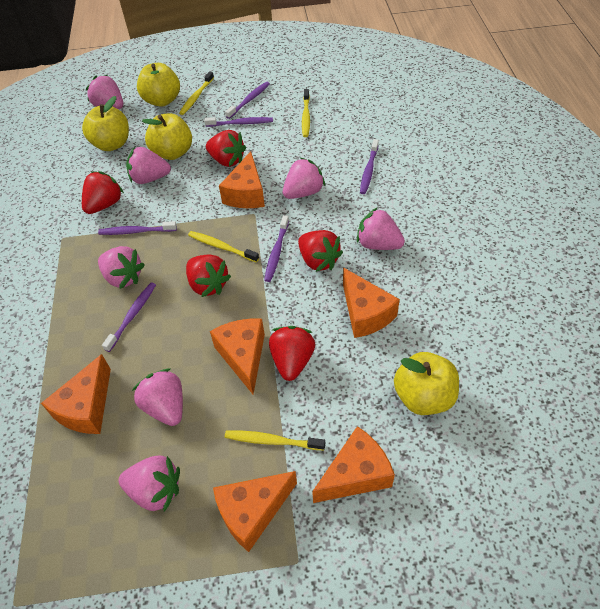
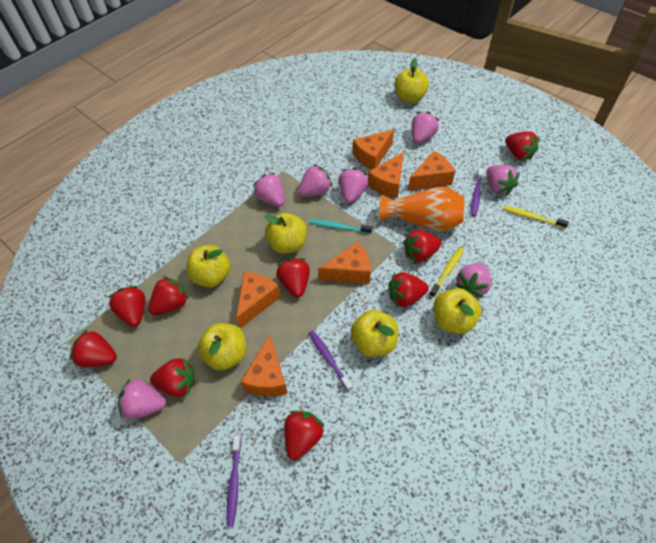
orange vase: none = 0 -> [380,187,465,231] = 1
purple toothbrush: [98,221,177,235] [102,282,156,352] [204,117,273,127] [225,82,270,119] [264,215,289,282] [360,139,379,194] = 6 -> [226,436,241,526] [309,330,352,391] [471,168,483,216] = 3
red strawberry: [82,171,124,214] [186,254,231,297] [206,130,246,167] [269,326,315,381] [298,230,343,272] = 5 -> [70,330,117,368] [108,286,145,327] [149,276,189,315] [150,357,195,397] [276,258,310,297] [284,411,325,460] [389,272,429,307] [403,229,442,263] [505,131,540,160] = 9
turquoise toothbrush: none = 0 -> [310,219,372,234] = 1
yellow apple: [82,96,129,151] [137,63,180,107] [142,113,192,160] [394,352,459,415] = 4 -> [186,245,231,287] [197,323,246,371] [264,213,307,254] [351,310,398,357] [394,59,429,103] [433,288,481,334] = 6
yellow toothbrush: [179,71,214,115] [188,231,259,262] [225,430,325,450] [302,89,310,137] = 4 -> [429,247,464,297] [503,206,569,229] = 2

